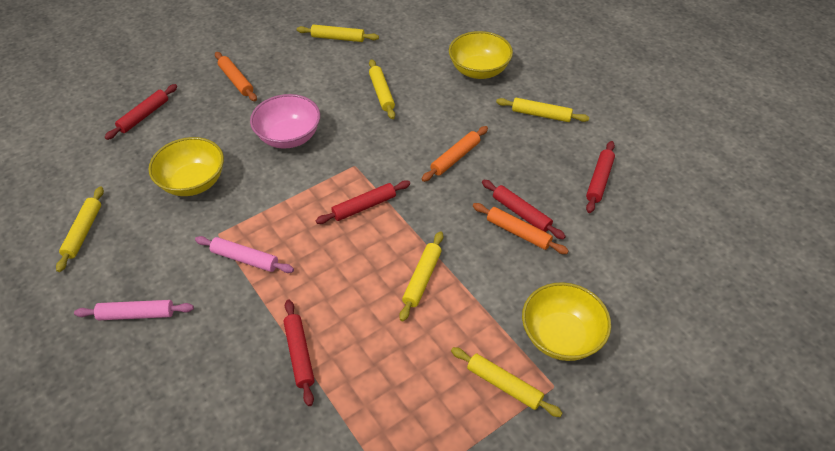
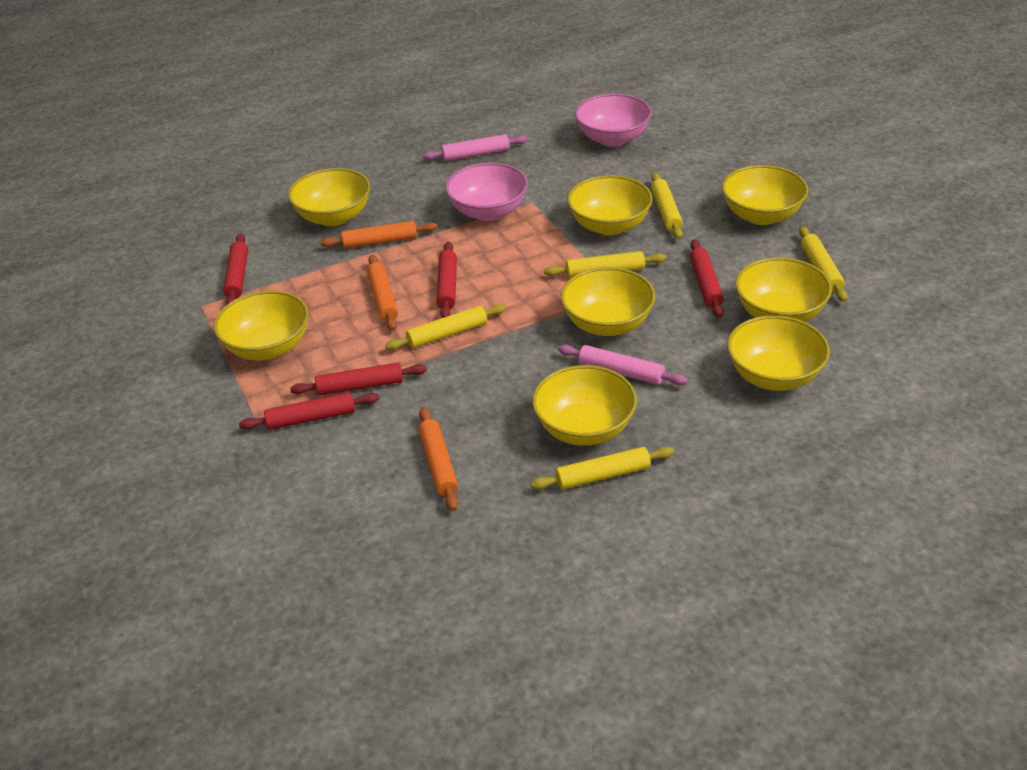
pink bowl: [250,94,320,149] = 1 -> [445,163,528,221] [575,94,652,147] = 2
yellow bowl: [148,137,224,196] [449,31,513,79] [522,282,611,361] = 3 -> [214,290,309,361] [288,168,371,226] [532,365,637,446] [561,267,655,336] [567,175,653,236] [722,165,808,225] [727,315,830,391] [736,257,832,322] = 8
yellow rolling pin: [56,187,104,272] [297,24,379,42] [369,59,395,119] [399,231,443,321] [451,347,563,417] [496,98,589,122] = 6 -> [385,304,506,350] [530,447,674,490] [544,251,666,278] [651,173,683,239] [799,226,848,302] = 5

